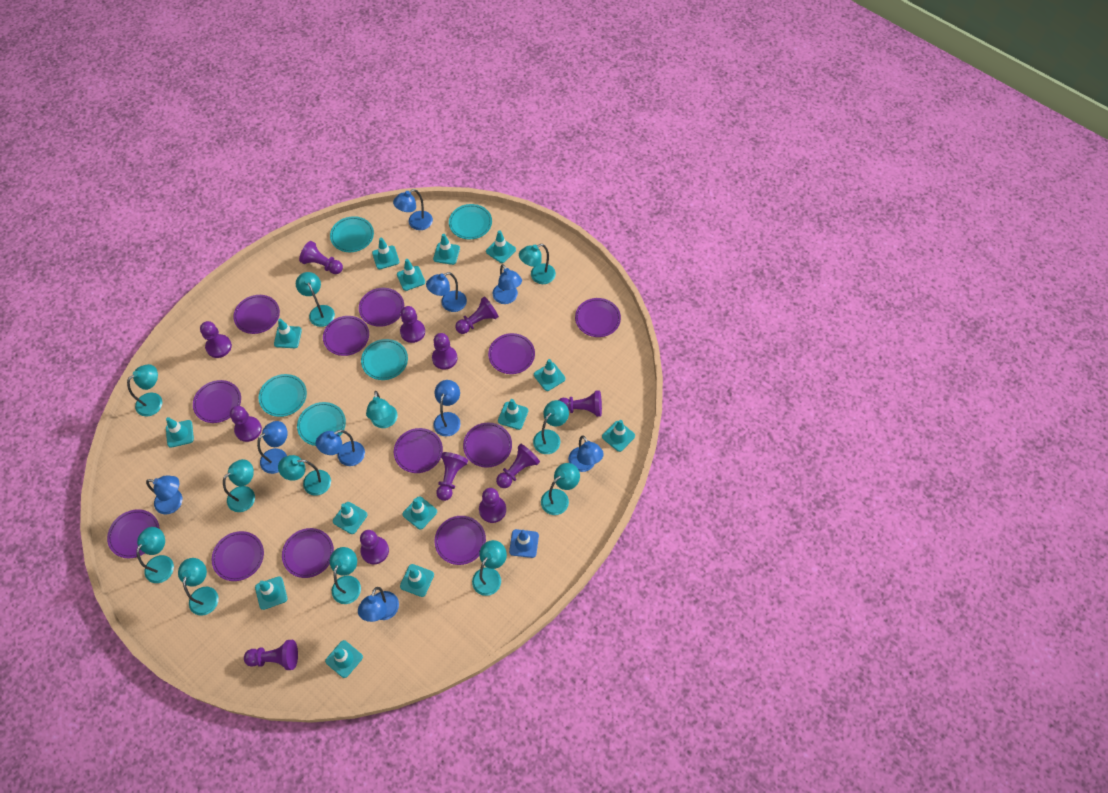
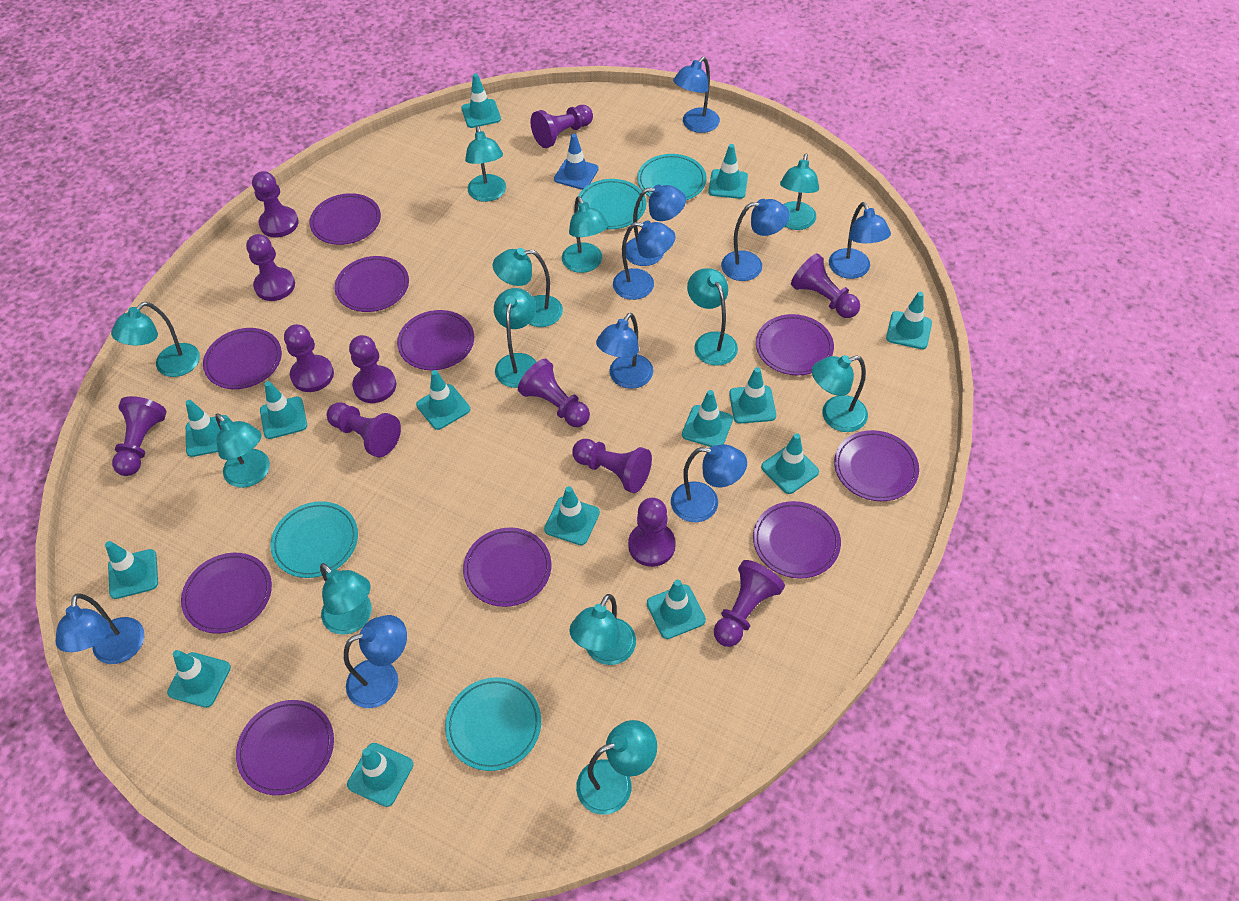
purple plate: [107,509,160,558] [193,380,241,423] [212,531,264,581] [233,295,280,334] [282,528,334,578] [323,316,369,356] [359,288,404,327] [394,428,443,473] [435,516,486,565] [463,423,512,468] [488,333,535,374] [575,298,621,337] = 12 -> [181,553,272,634] [203,328,282,389] [236,700,334,795] [309,193,381,245] [335,256,409,312] [397,310,474,370] [463,528,551,607] [753,501,841,578] [756,314,834,375] [834,430,919,501] = 10
turquoise plate: [259,374,307,417] [297,402,346,446] [330,216,374,252] [361,339,408,380] [449,204,492,239] = 5 -> [270,501,358,578] [445,677,541,771] [578,179,646,229] [637,154,706,200] = 4

